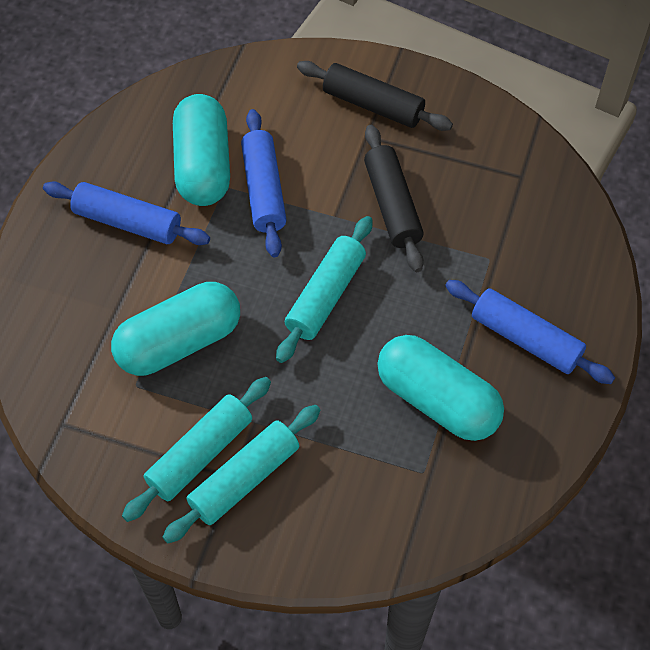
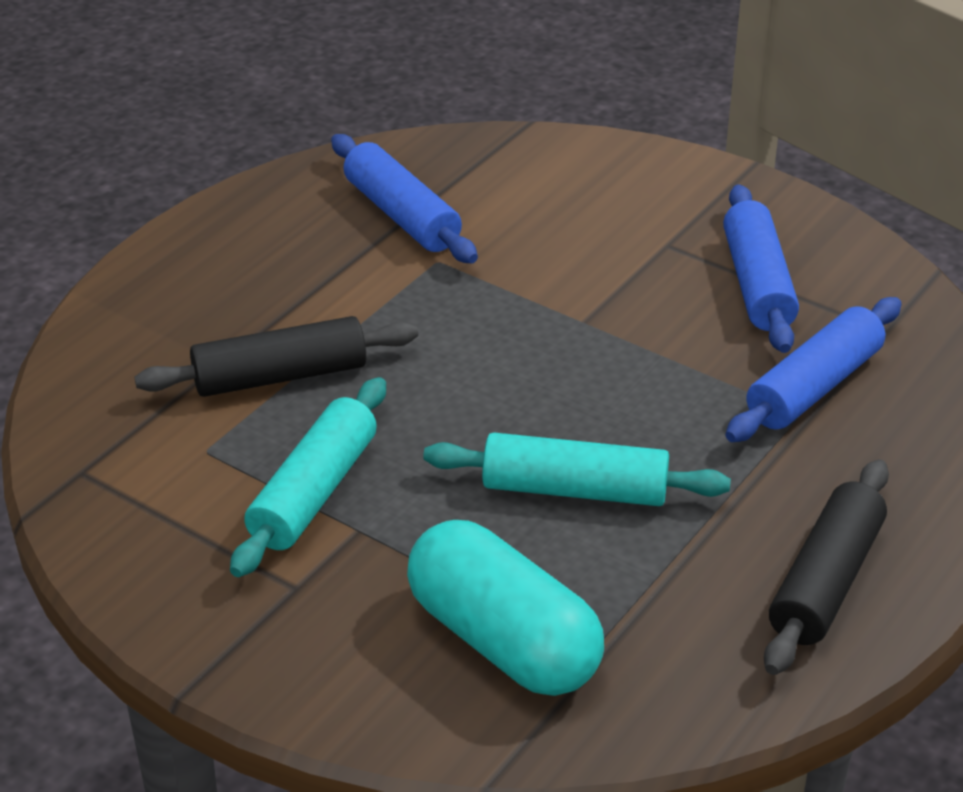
turquoise capsule: [111,282,240,376] [173,94,230,206] [377,335,504,441] = 3 -> [407,520,604,696] = 1
turquoise rolling pin: [122,377,271,522] [162,405,320,543] [276,216,373,363] = 3 -> [230,377,386,577] [423,433,731,506] = 2

